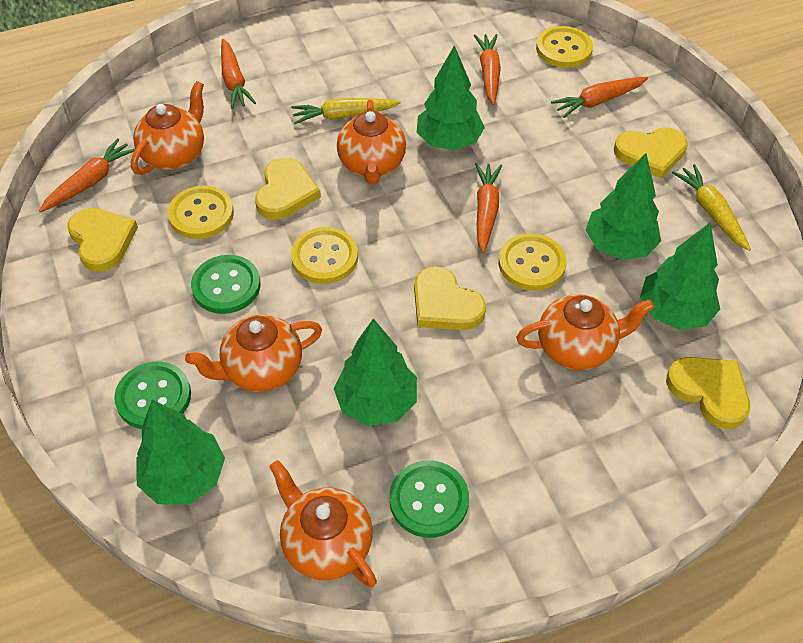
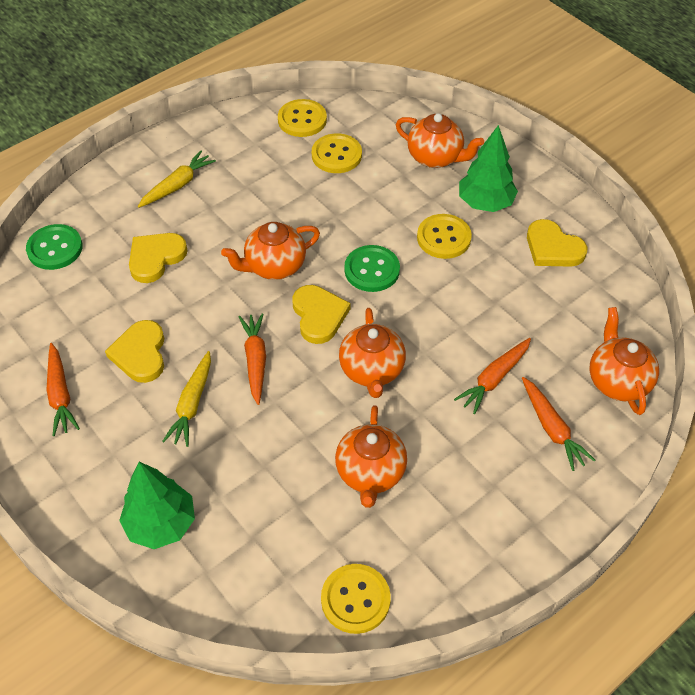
green button: [114,362,191,429] [191,255,261,314] [390,460,469,538] = 3 -> [26,224,83,270] [344,245,400,292] = 2
green tree: [136,400,225,505] [334,318,417,426] [417,45,485,150] [586,153,661,260] [640,223,720,330] = 5 -> [119,462,195,549] [459,125,518,212] = 2
orange carrot: [39,138,135,212] [221,39,256,109] [474,34,501,105] [475,163,502,253] [551,77,648,118] = 5 -> [46,343,80,436] [239,313,266,405] [454,338,531,414] [522,377,595,471] = 4
yellow heart: [67,208,138,272] [255,158,321,220] [414,266,486,330] [614,127,688,179] [666,357,750,429] = 5 -> [105,320,164,383] [129,233,188,283] [292,285,350,344] [527,219,587,267] = 4

